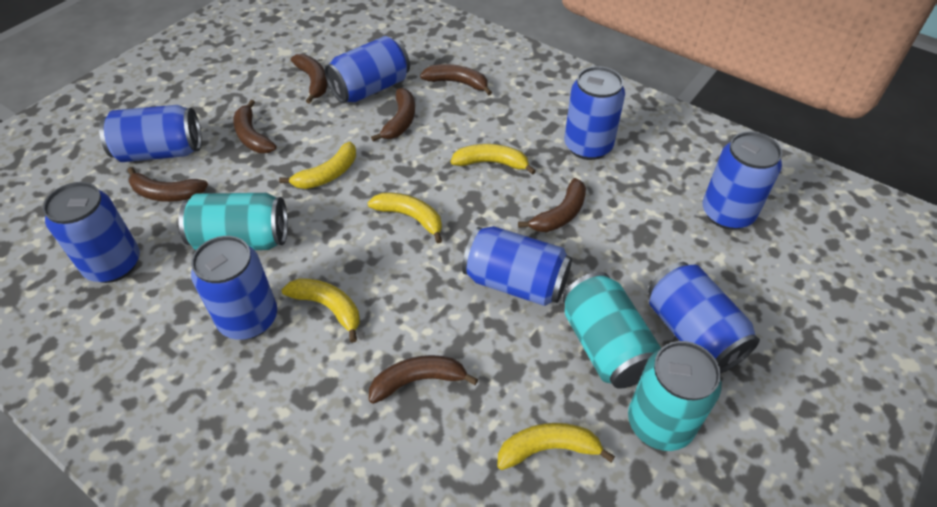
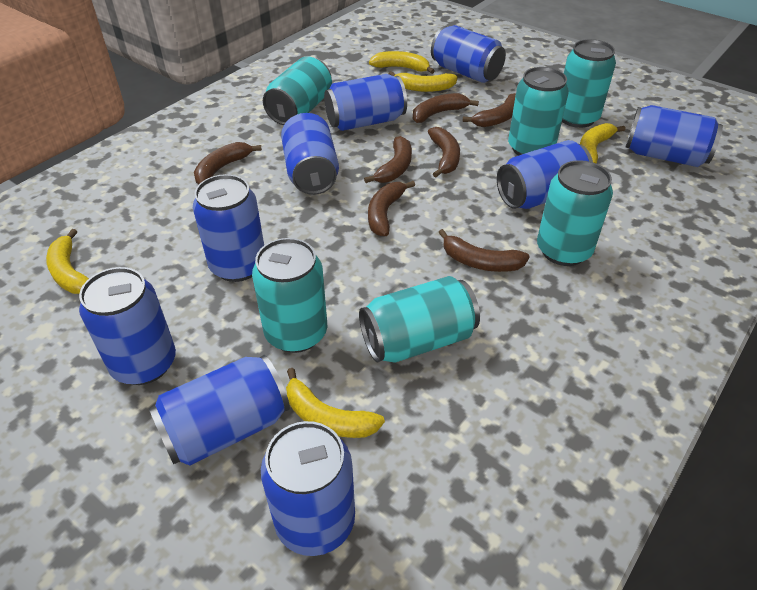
blue can: [43,182,140,283] [99,105,202,162] [191,236,277,340] [324,36,410,103] [462,226,572,306] [564,66,625,160] [648,262,760,373] [703,132,782,230] = 8 -> [79,267,176,385] [149,355,290,466] [193,174,264,282] [261,421,355,556] [281,113,339,195] [324,74,407,131] [431,25,506,83] [497,140,593,209] [625,105,723,167] = 9
turquoise can: [178,193,288,250] [562,272,661,389] [628,341,722,451] = 3 -> [252,238,327,353] [263,57,332,125] [359,276,480,362] [508,67,569,156] [537,160,613,266] [562,39,616,128] = 6

